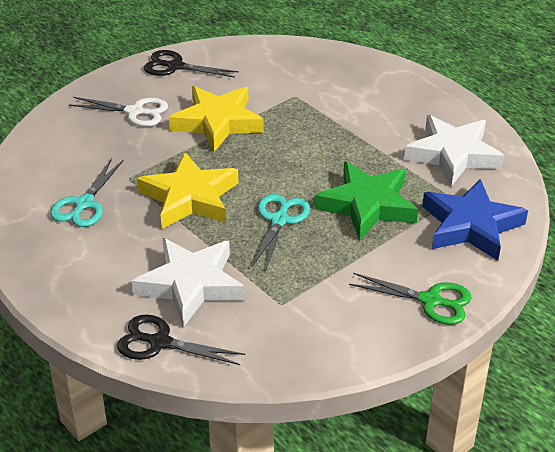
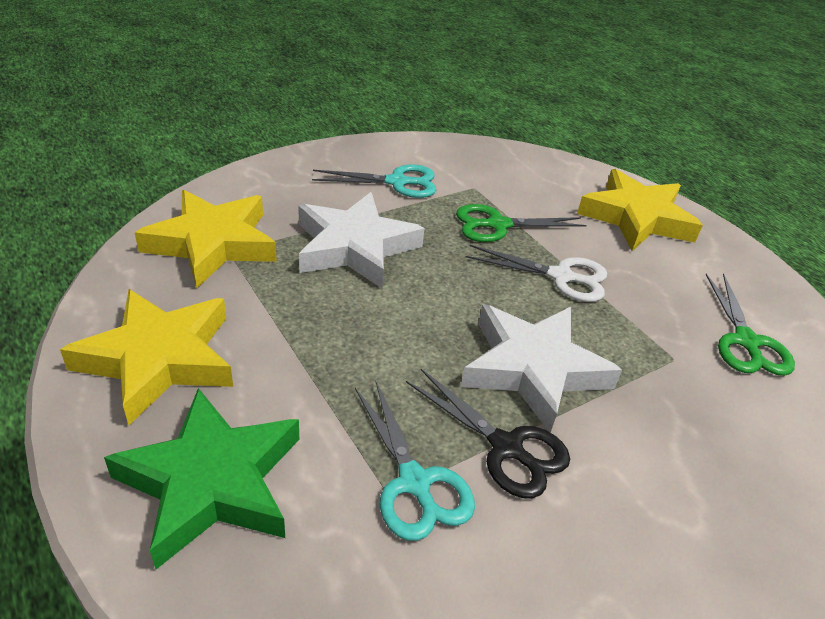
black scissors: [117,315,245,365] [144,50,239,78] = 2 -> [406,369,570,499] = 1
blue star: [422,179,528,261] = 1 -> none = 0
green scissors: [349,273,472,325] = 1 -> [456,204,587,242] [706,273,795,376] = 2
yellow star: [137,153,239,229] [169,86,264,152] = 2 -> [60,289,233,425] [134,190,277,288] [577,169,703,251] = 3

